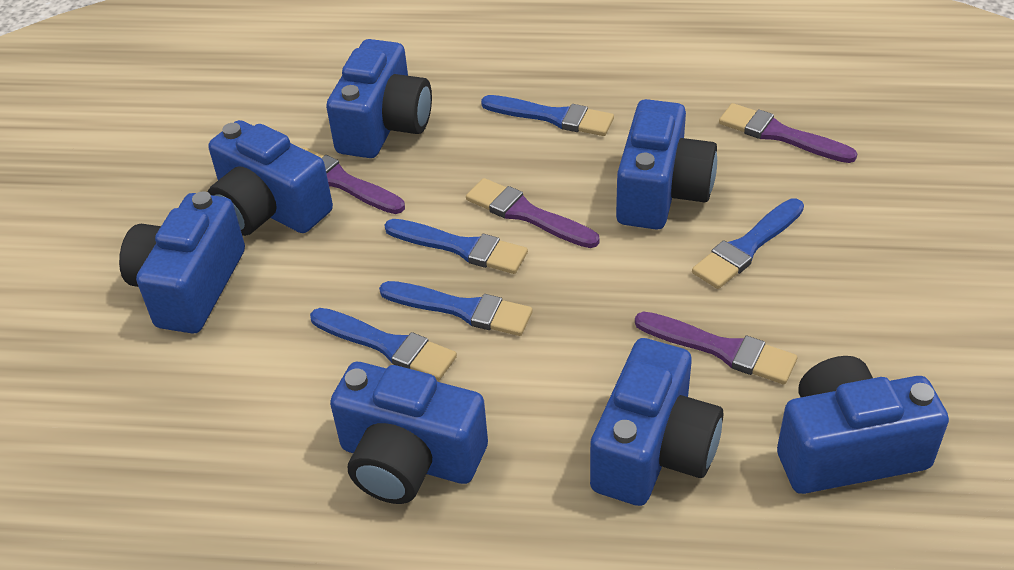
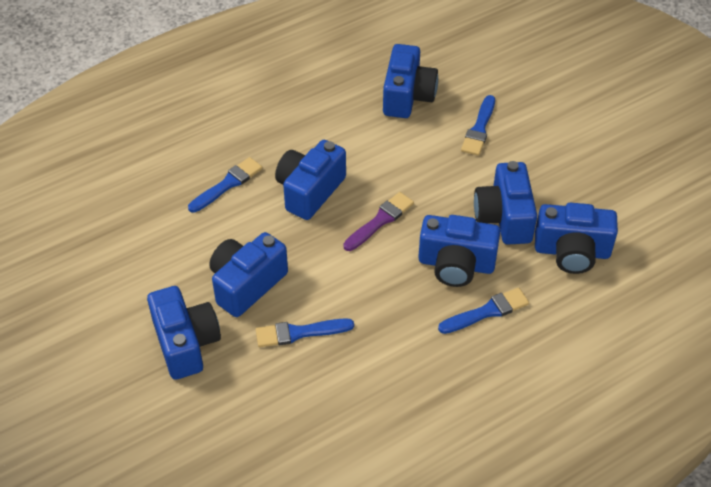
blue brush: [310,308,457,381] [379,281,533,336] [385,219,528,274] [481,95,614,136] [692,198,804,289] = 5 -> [188,157,262,213] [256,318,354,347] [438,287,529,334] [461,95,495,156] = 4
purple brush: [302,147,405,214] [466,178,600,248] [635,311,797,384] [719,103,857,163] = 4 -> [343,192,414,251] = 1

